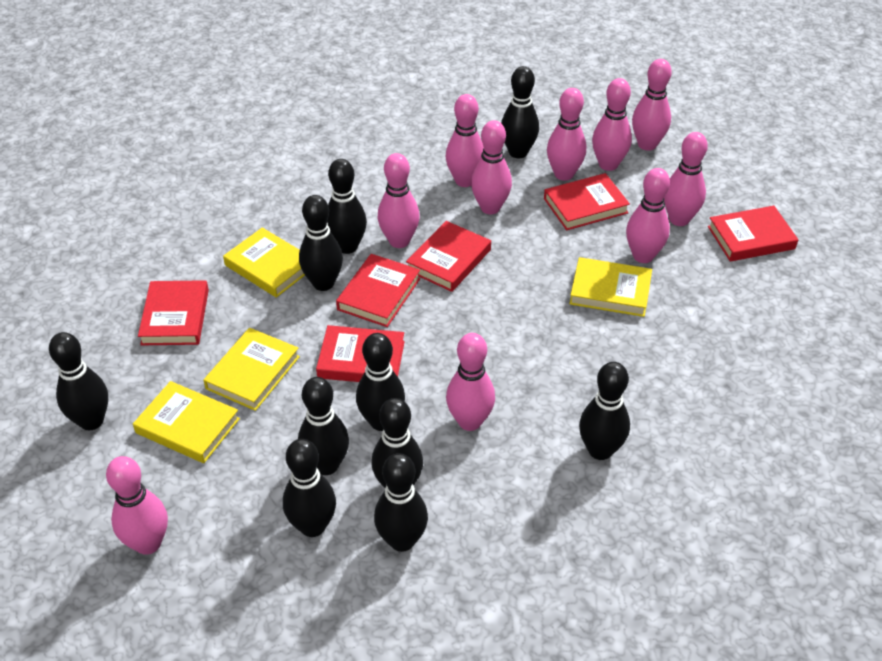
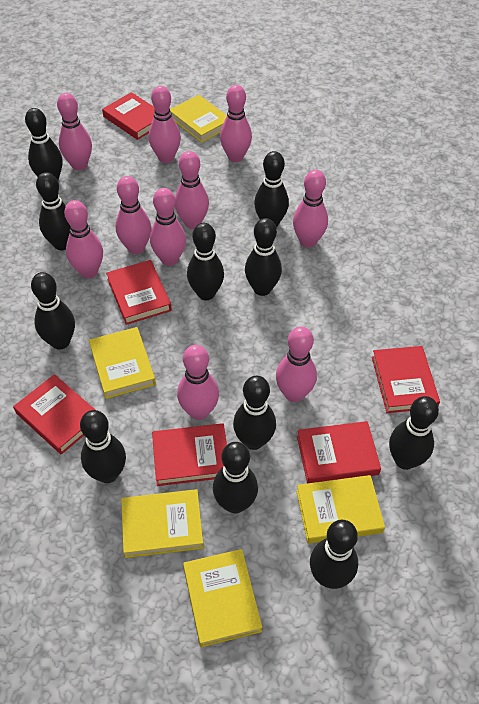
black bowling pin: [49,332,108,430] [283,439,336,537] [298,377,349,475] [299,195,343,291] [327,159,367,254] [356,333,405,431] [371,398,423,488] [374,453,428,552] [501,66,539,158] [579,362,630,460] = 10 -> [25,108,62,180] [31,272,75,350] [36,172,70,250] [80,410,126,483] [187,223,224,300] [213,442,258,513] [233,376,276,450] [245,218,282,296] [254,151,289,227] [310,520,358,589] [389,396,439,470] = 11
yellow book: [133,381,240,463] [203,328,300,411] [223,228,305,298] [569,257,652,317] = 4 -> [89,327,156,399] [121,489,204,558] [170,95,227,143] [183,549,262,647] [296,475,385,544] = 5

